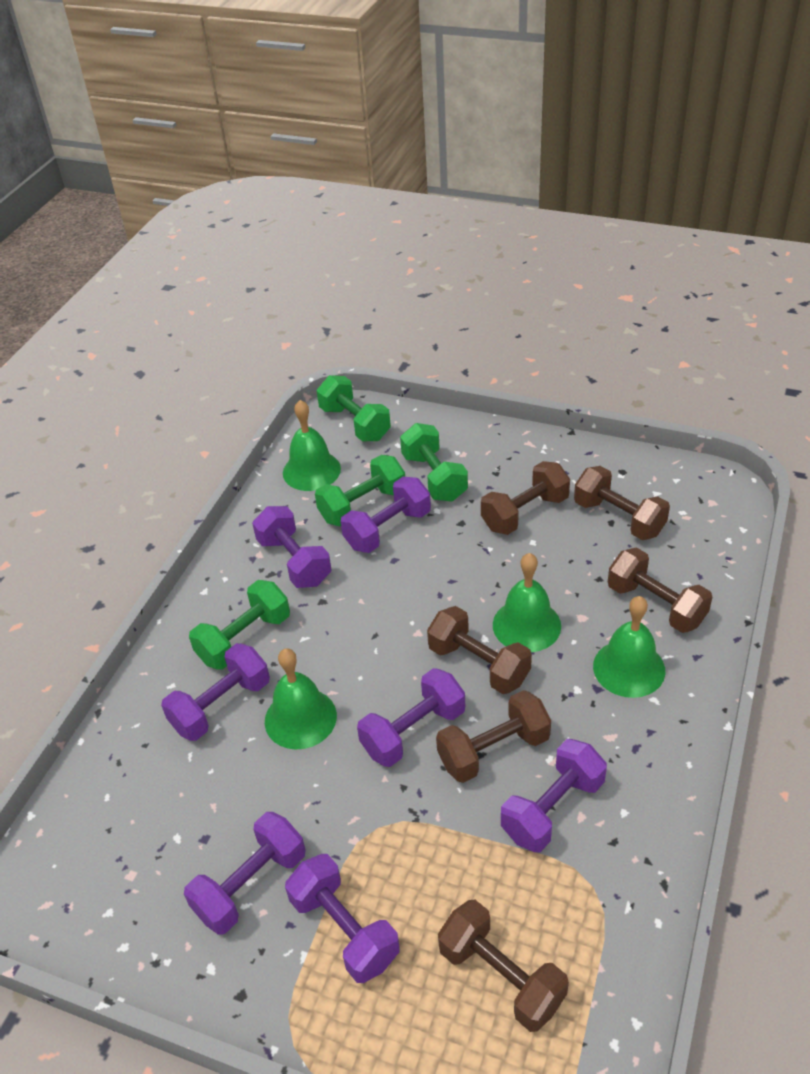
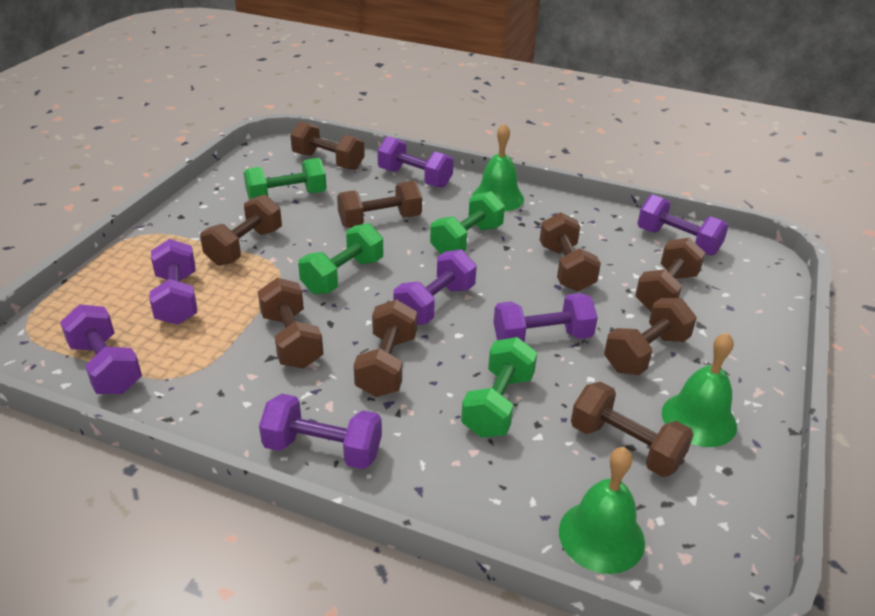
brown dumbbell: [427,606,532,694] [436,690,551,783] [438,900,569,1032] [481,461,570,535] [574,466,670,540] [608,548,712,633] = 6 -> [200,194,282,266] [258,278,323,369] [290,121,365,170] [337,181,422,228] [354,300,417,397] [540,212,601,292] [571,382,694,477] [604,298,697,375] [635,238,705,311] = 9
green bell: [265,648,337,750] [283,400,341,491] [493,553,561,652] [593,596,665,698] = 4 -> [472,123,524,212] [559,447,645,574] [662,332,737,447] = 3

